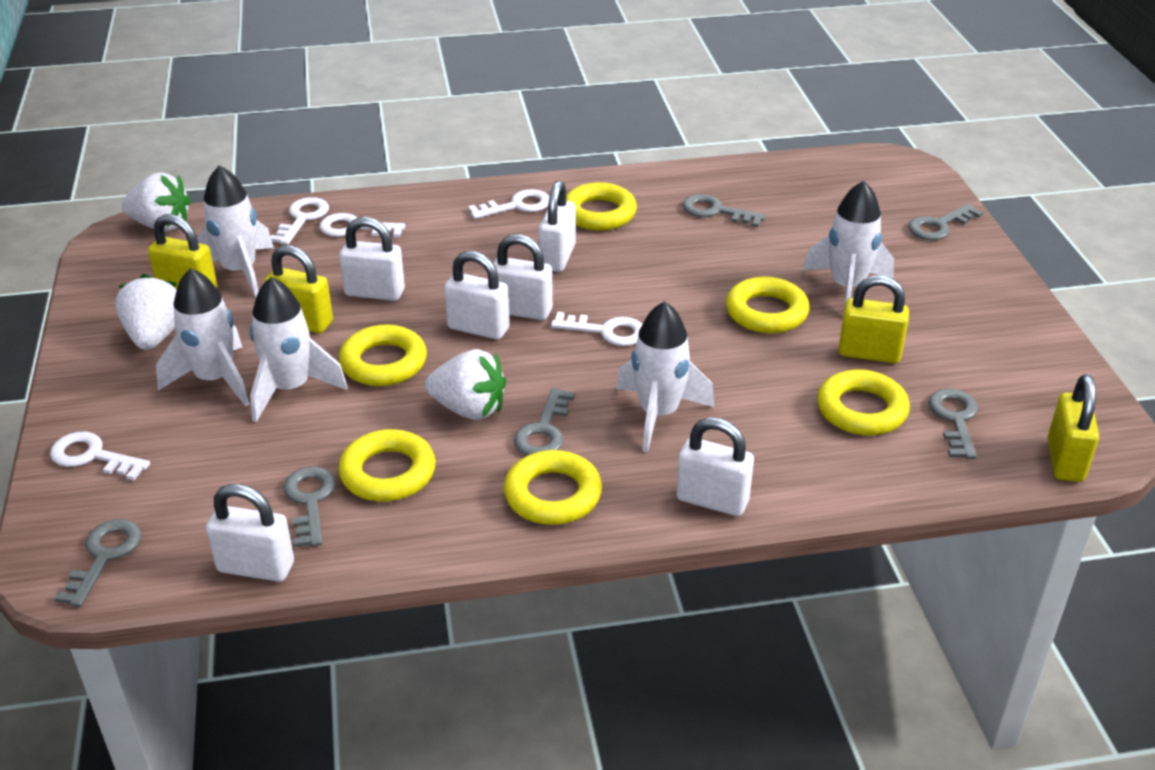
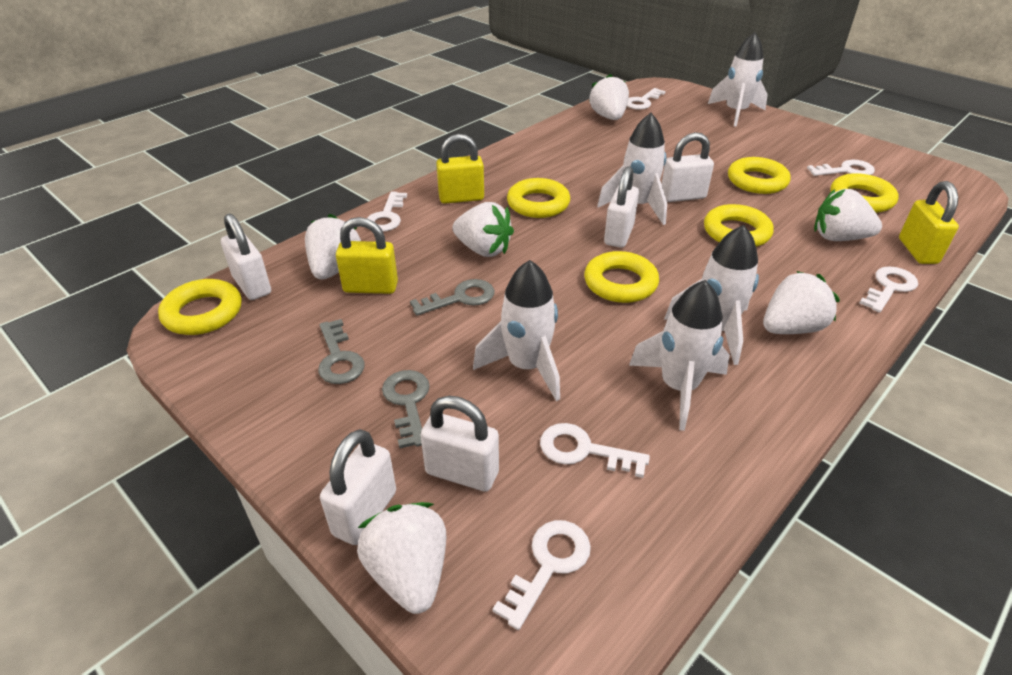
grey key: [54,519,142,607] [283,467,336,547] [514,388,575,456] [683,194,766,227] [909,204,983,240] [928,389,978,459] = 6 -> [318,319,365,384] [382,370,430,448] [410,279,494,316] = 3
white key: [50,432,150,480] [271,197,329,245] [320,213,405,237] [468,189,549,219] [551,312,642,346] = 5 -> [367,192,407,232] [493,520,591,630] [540,423,650,478] [627,88,666,110] [807,160,875,176] [859,266,918,312] = 6
white padlock: [206,484,294,582] [339,217,405,301] [444,251,510,340] [493,234,553,320] [539,181,576,272] [677,417,754,516] = 6 -> [221,213,271,300] [320,429,396,545] [420,396,499,492] [604,166,639,248] [662,132,714,202] = 5
white strawberry: [115,274,177,350] [122,173,191,232] [425,349,506,420] = 3 -> [305,214,361,280] [357,502,446,614] [452,202,514,257] [589,74,629,120] [763,271,840,334] [814,189,882,241] = 6
yellow padlock: [148,214,217,289] [264,245,333,333] [839,275,909,363] [1048,374,1099,482] = 4 -> [336,217,398,294] [436,134,484,204] [899,181,959,264] = 3

